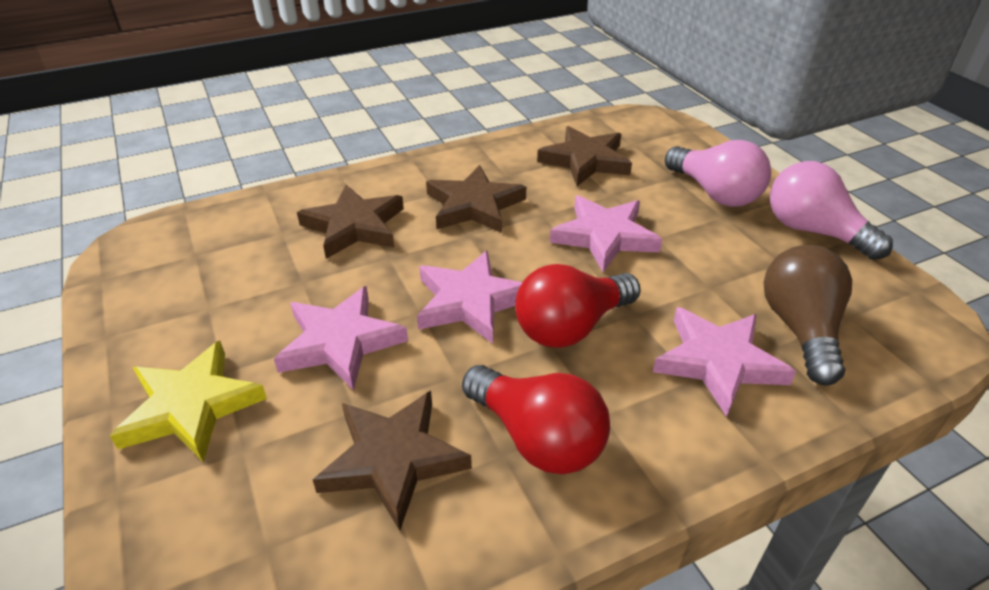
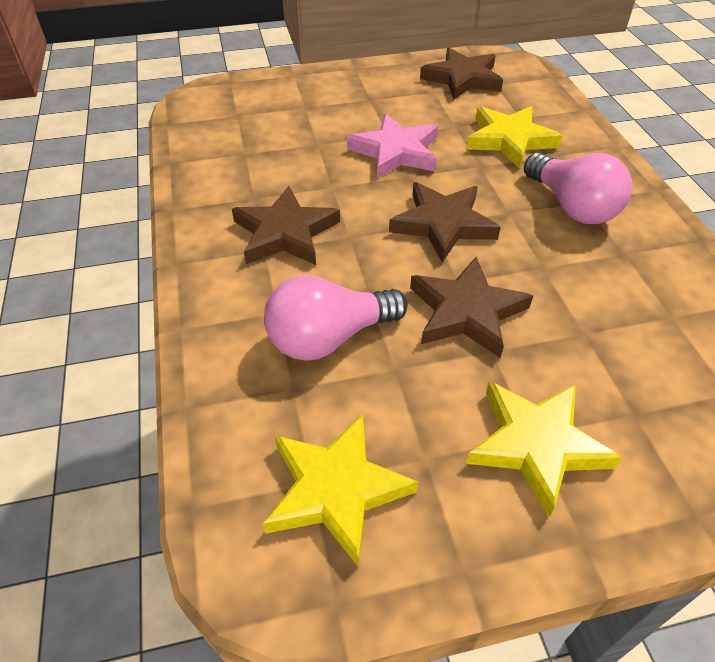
brown light bulb: [763,245,852,385] = 1 -> none = 0
pink star: [274,286,408,391] [417,251,523,344] [550,195,662,272] [653,307,796,417] = 4 -> [347,114,438,179] = 1
red light bulb: [462,365,610,474] [515,264,641,348] = 2 -> none = 0
yellow star: [110,341,267,462] = 1 -> [263,414,418,567] [466,106,562,168] [466,381,622,517] = 3

